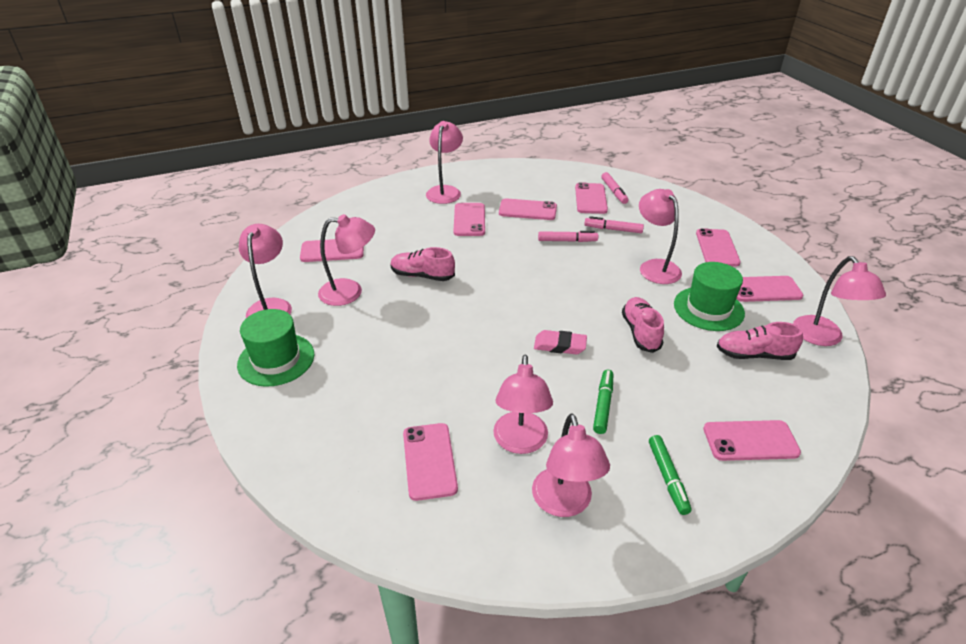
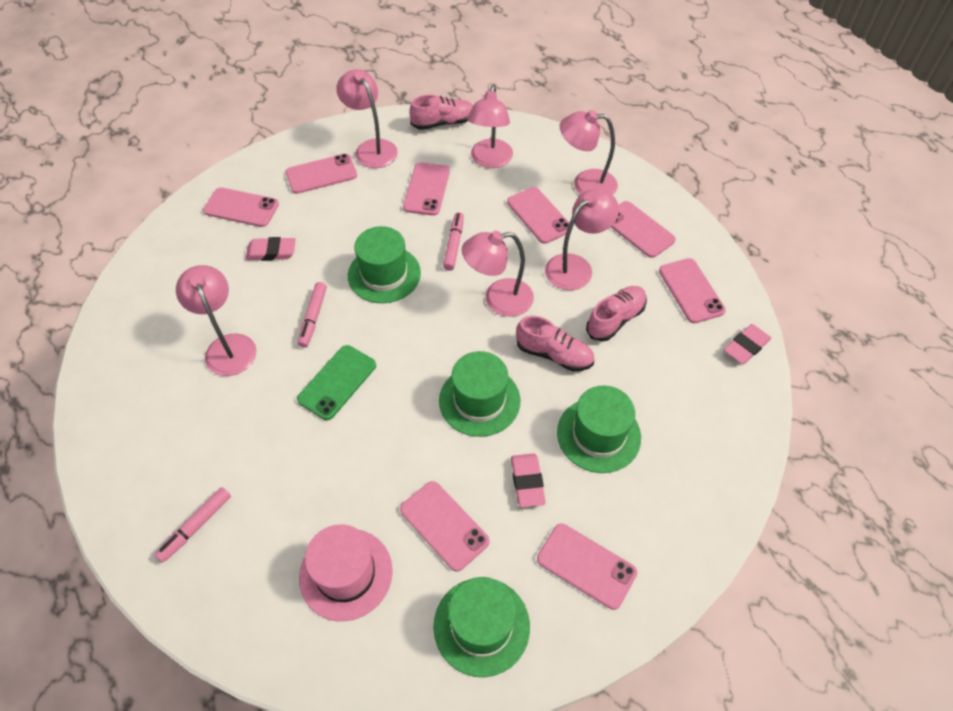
green hat: [237,309,314,387] [674,262,745,331] = 2 -> [348,226,421,303] [433,577,530,677] [439,351,520,437] [557,385,641,473] = 4
green marker: [593,370,613,434] [649,435,691,515] = 2 -> none = 0
green phone: none = 0 -> [297,345,376,420] = 1
pink eraser: [534,330,587,354] = 1 -> [246,237,296,261] [511,453,546,507] [724,324,771,364] = 3
pink hat: none = 0 -> [299,524,393,621] = 1
pink lamp: [239,224,292,318] [318,214,375,306] [426,121,463,204] [493,355,553,454] [532,413,610,517] [639,189,682,284] [793,256,886,346] = 7 -> [176,265,257,376] [336,69,398,168] [462,231,534,317] [467,85,513,168] [545,189,619,290] [560,110,618,195] = 6

